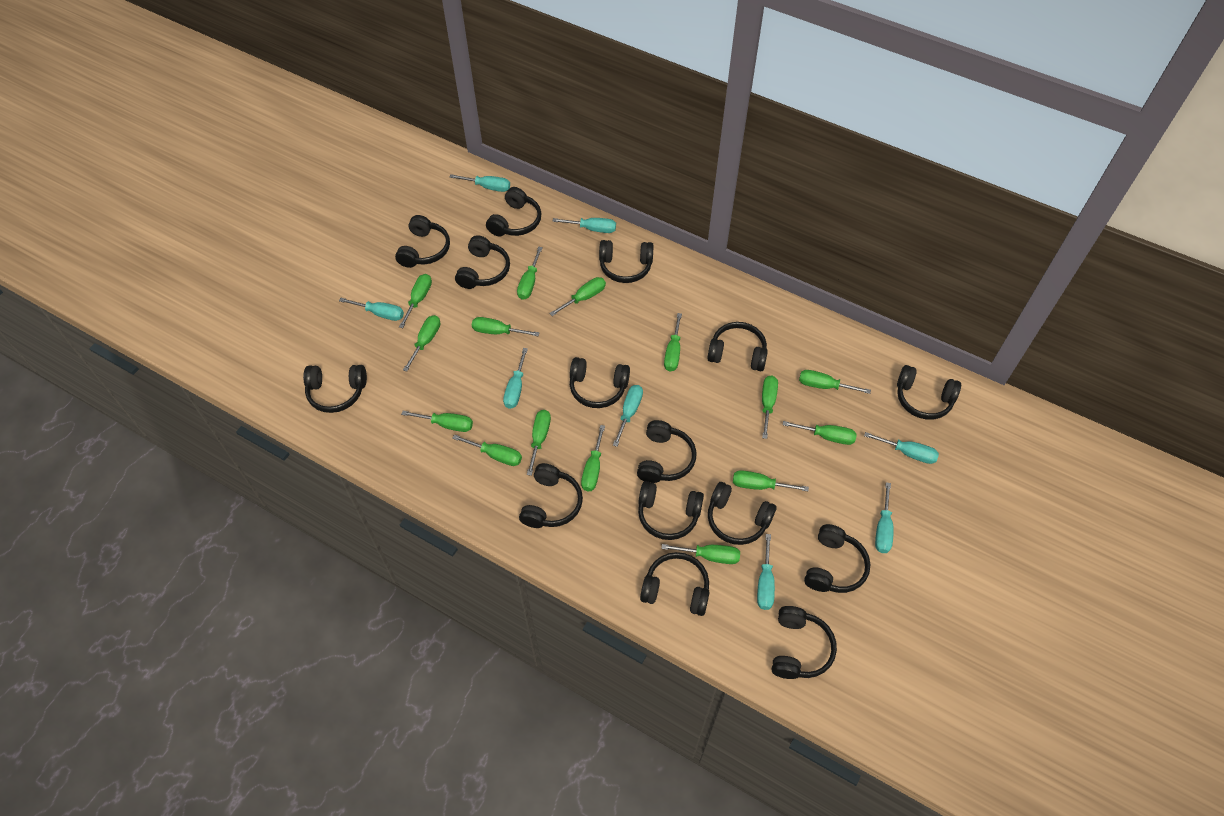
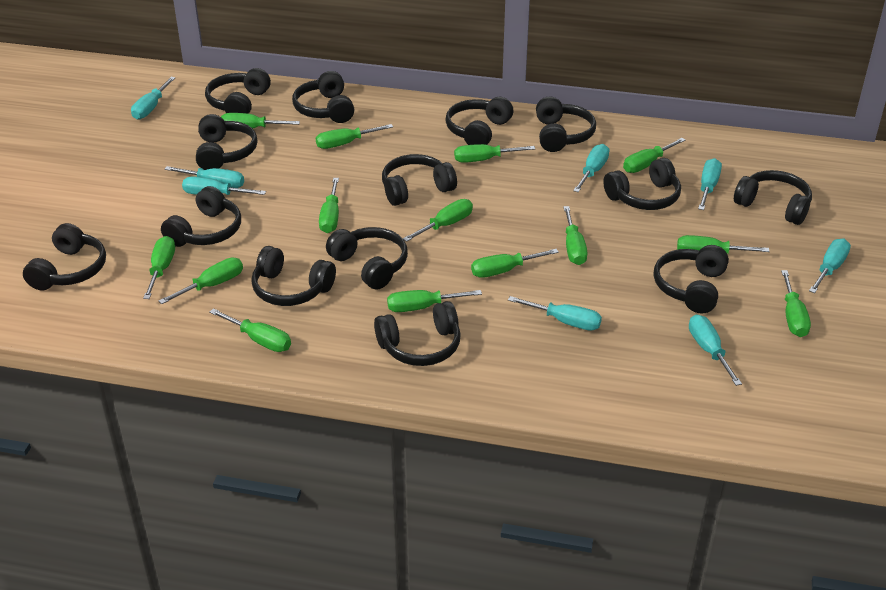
black headphones: [303,365,367,413] [395,215,450,268] [455,235,510,289] [486,187,541,237] [519,463,583,528] [570,357,630,408] [599,240,654,283] [637,420,697,483] [638,481,704,540] [640,552,710,616] [707,322,768,371] [708,482,776,545] [772,606,837,679] [804,524,871,593] [897,365,961,420] = 15 -> [23,223,106,290] [161,186,241,247] [196,114,257,170] [205,68,271,114] [251,246,336,306] [292,71,354,123] [326,227,408,290] [374,301,461,366] [382,154,457,206] [446,97,513,145] [536,96,596,152] [603,158,681,210] [653,245,729,314] [734,170,812,225] = 14
green screwdriver: [399,274,432,328] [401,411,473,432] [403,315,440,372] [452,434,522,466] [472,317,539,336] [517,247,543,300] [527,410,551,476] [549,277,606,316] [581,425,605,491] [661,544,740,564] [664,313,682,371] [733,470,809,491] [762,376,778,439] [783,421,857,445] [799,370,871,394] = 15 -> [143,236,175,299] [158,258,243,304] [209,308,291,352] [221,113,300,129] [316,124,393,149] [319,178,339,233] [387,290,482,312] [403,199,473,242] [454,144,535,163] [471,249,559,278] [563,206,587,265] [623,138,685,173] [677,235,770,254] [781,270,811,337] = 14

